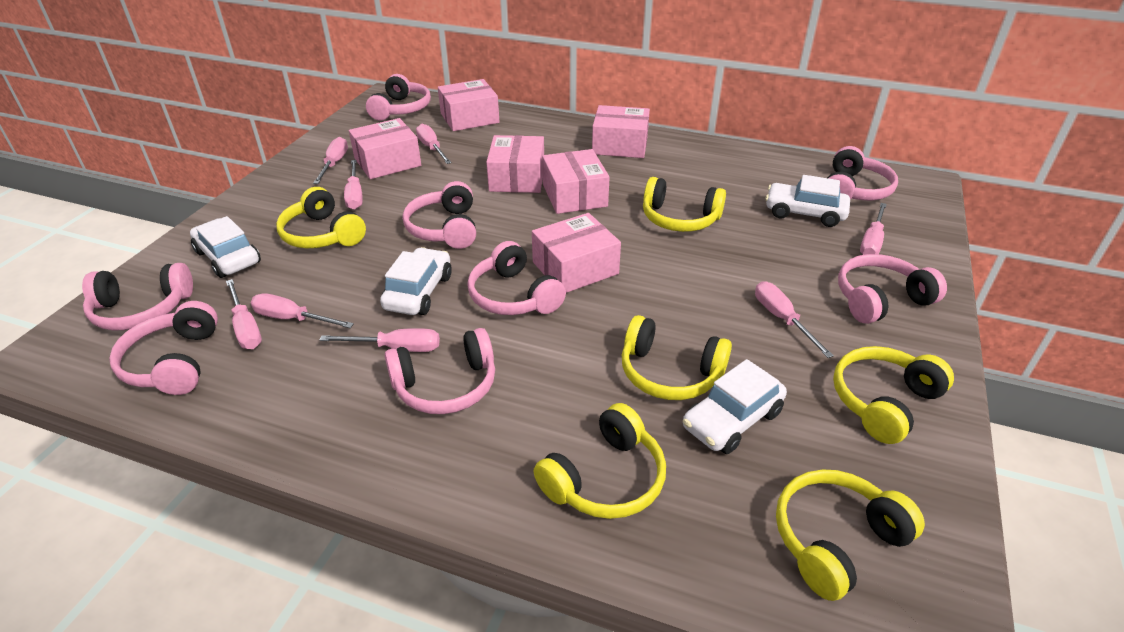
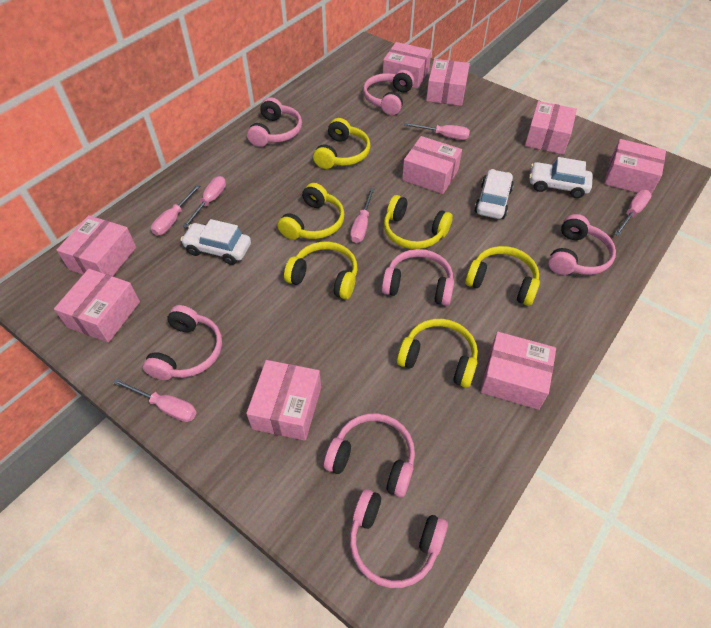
pink box: [349,118,421,179] [438,79,499,131] [486,135,544,193] [532,213,621,293] [542,149,609,214] [592,105,650,158] = 6 -> [54,269,140,343] [57,215,136,276] [246,360,321,441] [383,42,431,89] [402,136,462,194] [426,59,470,106] [480,332,556,410] [525,101,577,154] [604,139,666,194] = 9
pink headphones: [82,263,193,331] [109,301,218,395] [366,74,431,121] [384,328,495,414] [403,181,476,249] [467,241,566,315] [827,146,898,201] [838,254,947,324] = 8 -> [143,305,222,380] [247,97,302,147] [324,413,415,498] [350,489,448,588] [363,70,414,115] [382,249,454,306] [548,214,616,275] = 7
pink screwdriver: [226,279,262,349] [251,293,354,328] [313,137,348,184] [320,328,440,352] [344,160,363,210] [416,124,452,164] [755,281,834,358] [860,203,887,255] = 8 -> [113,379,197,422] [151,184,200,236] [183,176,226,228] [350,188,374,243] [404,123,470,140] [614,190,652,236] = 6
white car: [190,216,261,278] [380,247,452,315] [683,359,787,454] [765,175,850,227] = 4 -> [180,219,251,265] [474,169,514,219] [529,157,593,198] = 3

